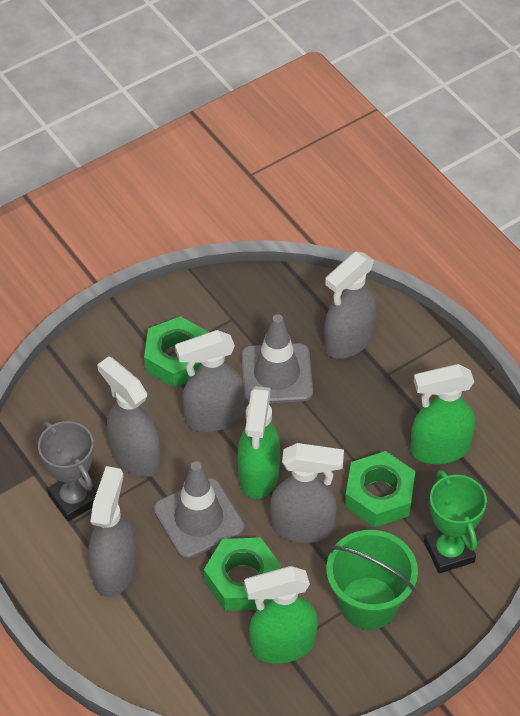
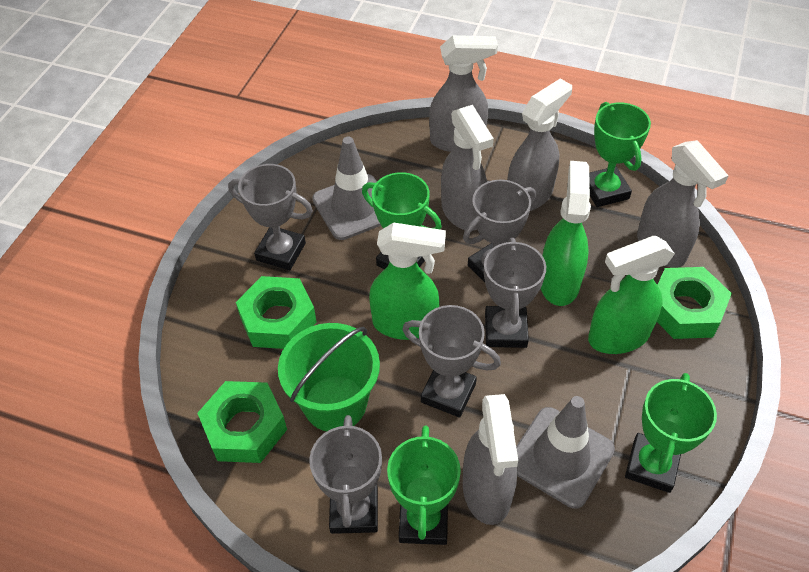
green trophy: [424,470,487,574] = 1 -> [362,172,442,269] [387,426,461,545] [589,102,651,207] [625,373,717,493] = 4
grey trophy: [38,421,97,521] = 1 -> [228,164,313,270] [309,415,382,534] [402,305,501,418] [463,180,536,282] [484,238,546,348] = 5

